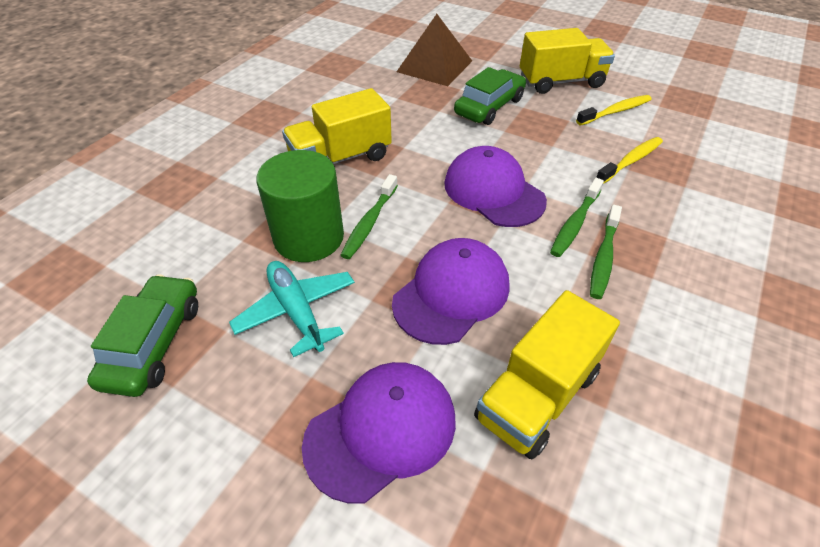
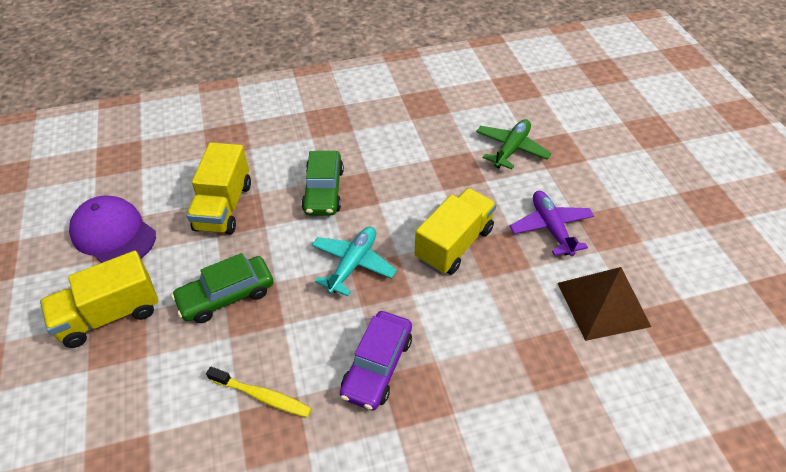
green cylinder: [256,150,344,262] = 1 -> none = 0
green plane: none = 0 -> [476,119,551,170] = 1
green toothbrush: [341,174,398,259] [550,178,604,257] [590,205,622,299] = 3 -> none = 0
purple cap: [302,362,456,504] [392,238,509,345] [444,146,547,227] = 3 -> [69,196,156,263] = 1
purple car: none = 0 -> [340,311,412,411] = 1
purple plane: none = 0 -> [510,191,594,256] = 1
yellow toothbrush: [576,95,652,126] [596,137,663,184] = 2 -> [206,367,312,418] = 1

